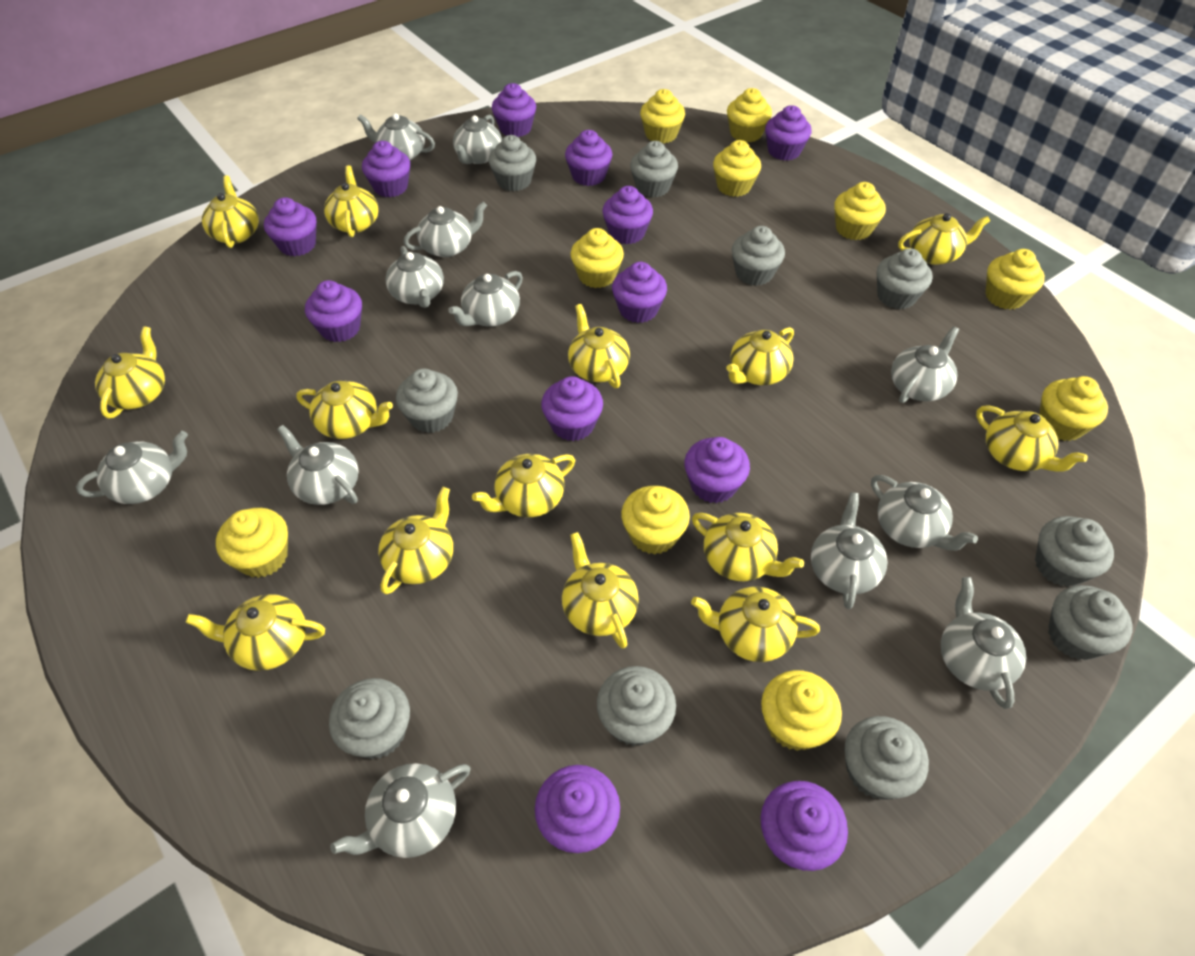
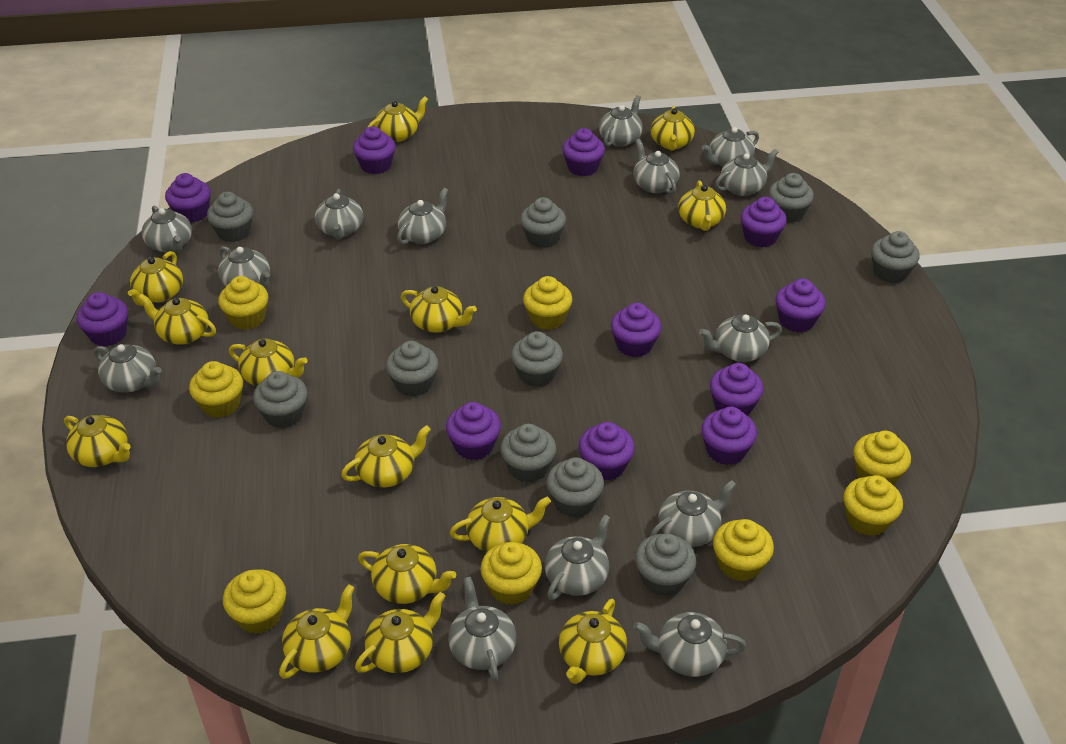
grey teapot: [76,431,188,504] [277,425,359,505] [330,763,470,858] [357,113,435,160] [385,246,444,308] [404,201,487,257] [448,271,523,327] [453,115,502,164] [811,492,887,609] [871,475,978,551] [891,326,959,403] [941,577,1026,709] = 12 -> [94,344,161,393] [142,206,192,253] [218,246,270,289] [315,189,363,240] [397,188,448,244] [448,577,516,682] [545,514,610,600] [599,95,643,146] [633,139,679,194] [633,612,746,677] [650,480,736,547] [699,314,782,362] [702,127,759,167] [715,149,778,196] = 14
purple cupcake: [264,197,317,256] [305,280,362,342] [362,141,410,197] [492,83,536,137] [535,765,620,853] [541,376,603,441] [565,130,612,186] [602,186,653,244] [612,262,667,323] [684,437,750,503] [761,781,848,871] [765,105,812,161] = 12 -> [77,292,128,346] [165,173,211,223] [353,126,395,174] [446,402,501,460] [562,128,605,176] [579,422,635,481] [611,303,661,357] [701,407,757,465] [710,363,763,416] [741,197,787,247] [776,279,826,332] = 11
yellow cupcake: [216,508,288,578] [570,228,624,288] [621,486,690,554] [640,89,685,144] [713,140,761,197] [727,88,772,143] [761,670,842,751] [834,182,886,240] [986,249,1045,310] [1039,376,1108,441] = 10 -> [189,361,243,418] [218,276,268,330] [223,569,286,634] [481,542,542,605] [523,276,572,330] [713,519,774,582] [844,475,903,536] [854,431,911,485] = 8

